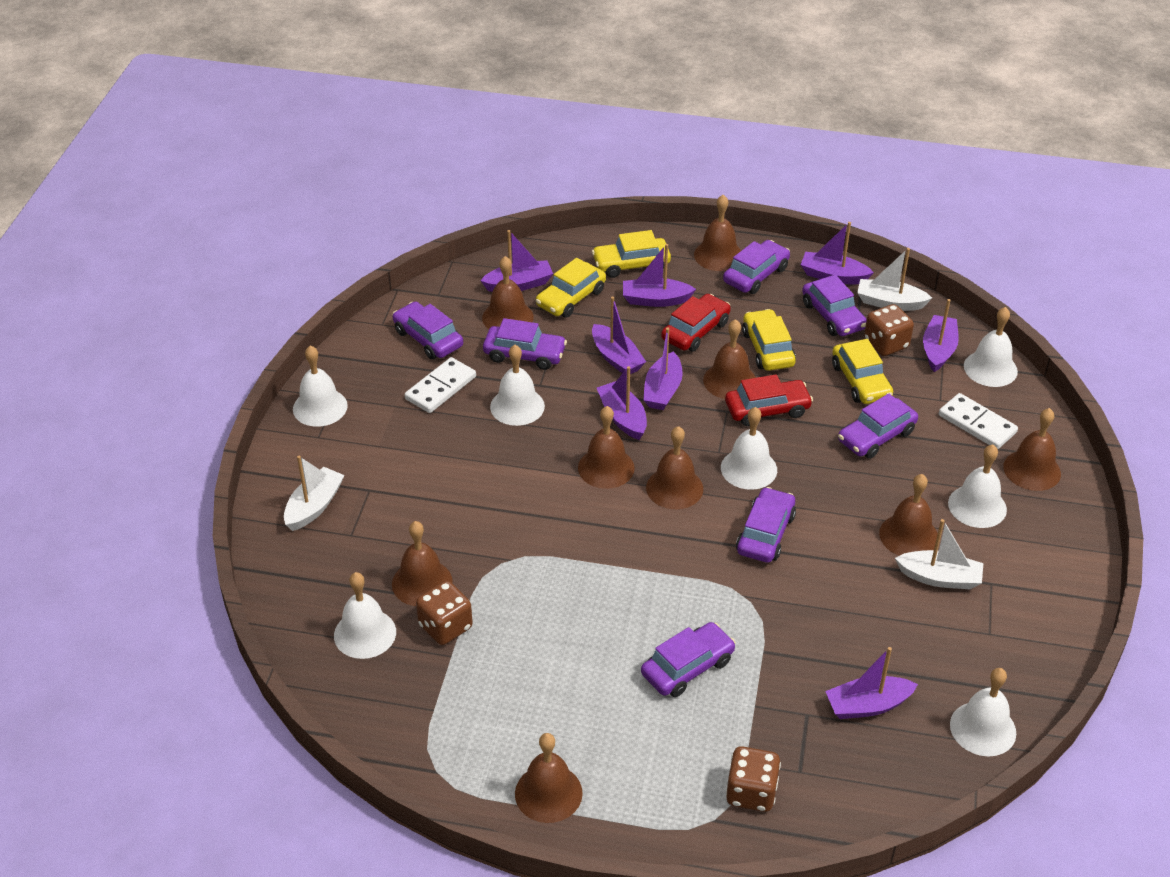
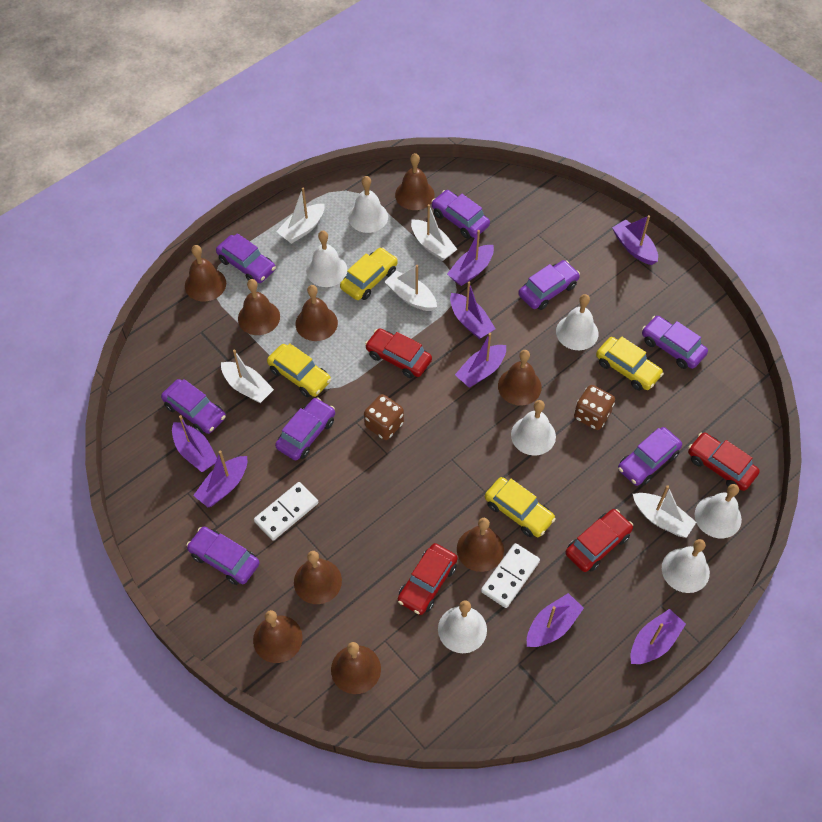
brown dice: [416,581,473,645] [726,746,781,812] [864,304,914,356] = 3 -> [364,394,404,440] [574,385,615,430] = 2
purple car: [393,302,463,359] [483,318,567,370] [641,622,736,697] [723,240,790,294] [736,487,796,563] [802,275,867,336] [838,394,918,459] = 7 -> [161,379,226,434] [186,527,260,585] [216,233,276,283] [275,398,335,461] [431,190,490,238] [518,260,580,310] [618,427,682,486] [642,316,708,369] = 8
red car: [661,294,731,352] [725,374,813,426] = 2 -> [365,328,432,378] [398,543,458,615] [565,509,633,572] [688,433,760,491] = 4
white boat: [284,456,345,531] [857,248,932,311] [895,519,983,589] = 3 -> [221,350,274,403] [276,187,325,244] [385,265,437,311] [411,204,457,261] [633,485,696,538] = 5

